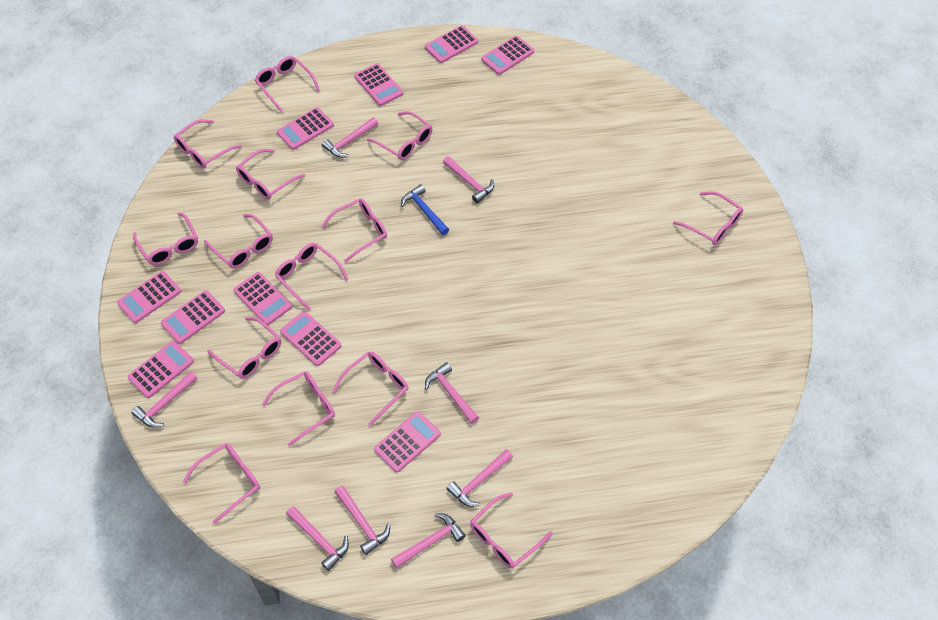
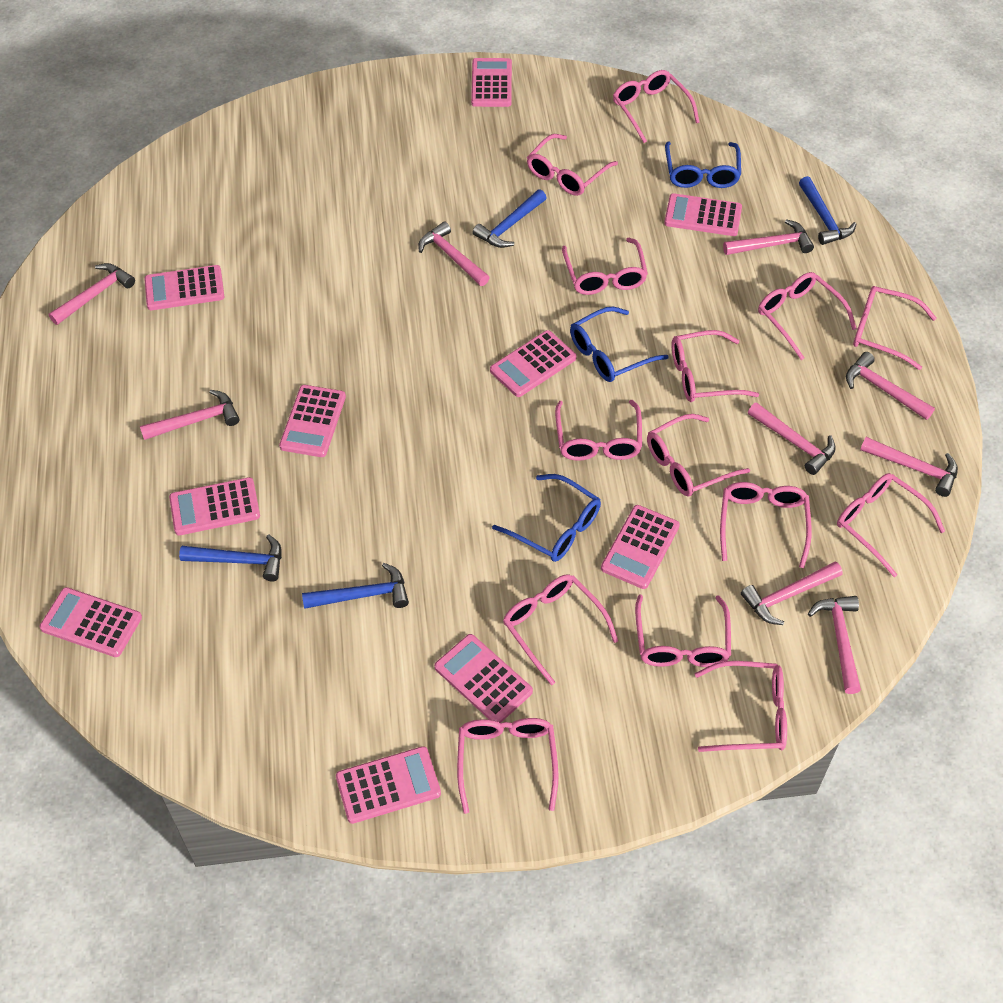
blue glasses: none = 0 -> [492,474,601,562] [570,307,669,382] [665,142,741,188] = 3
blue hammer: [401,184,449,235] = 1 -> [179,534,282,581] [302,563,409,609] [473,189,546,248] [799,176,856,245] = 4
pink hammer: [132,371,198,428] [286,506,349,571] [322,117,378,158] [334,485,390,555] [391,513,466,568] [425,362,479,424] [443,156,494,203] [446,449,513,507] = 8 -> [49,263,135,325] [140,390,240,440] [418,222,490,286] [723,219,814,255] [741,561,842,625] [748,402,836,475] [808,596,861,694] [846,352,935,420] [860,437,958,497] = 9

